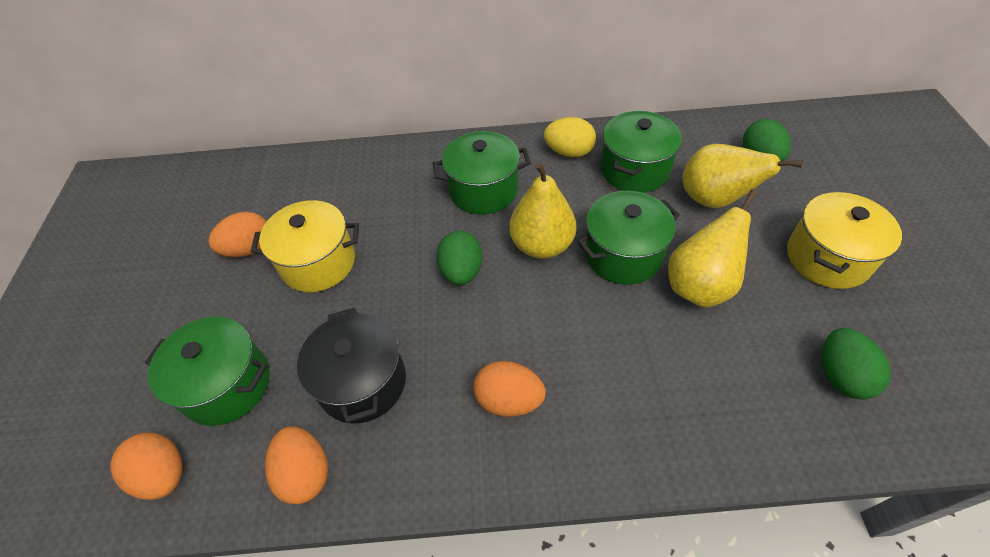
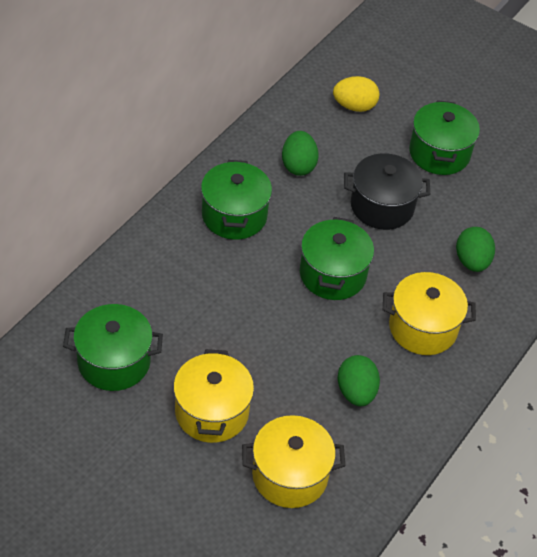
orange egg: [110,432,182,500] [208,212,267,257] [265,426,328,504] [473,361,546,417] = 4 -> none = 0
yellow pear: [509,162,576,259] [668,189,758,308] [683,144,803,208] = 3 -> none = 0
yellow pot: [251,200,359,292] [787,192,902,289] = 2 -> [173,349,254,443] [242,415,345,508] [383,272,476,355] = 3

